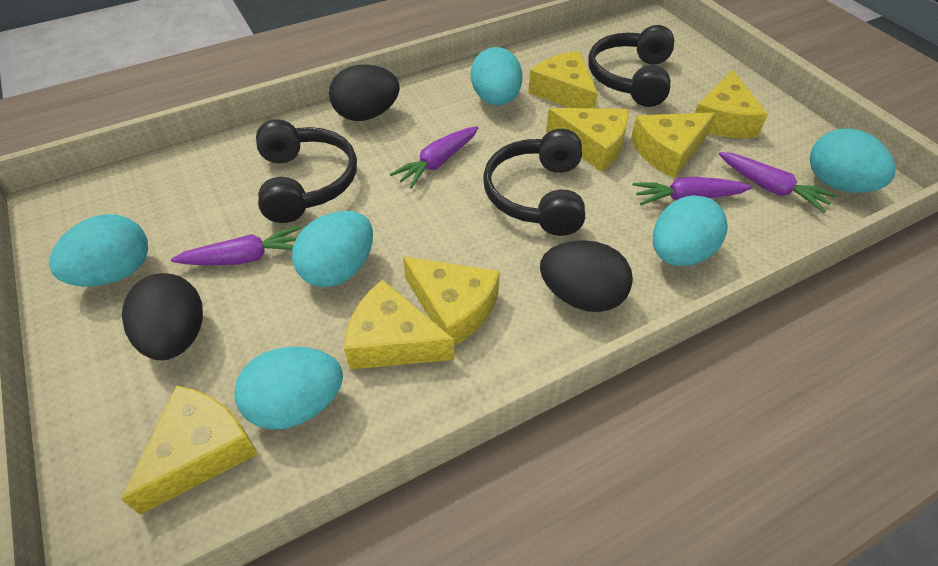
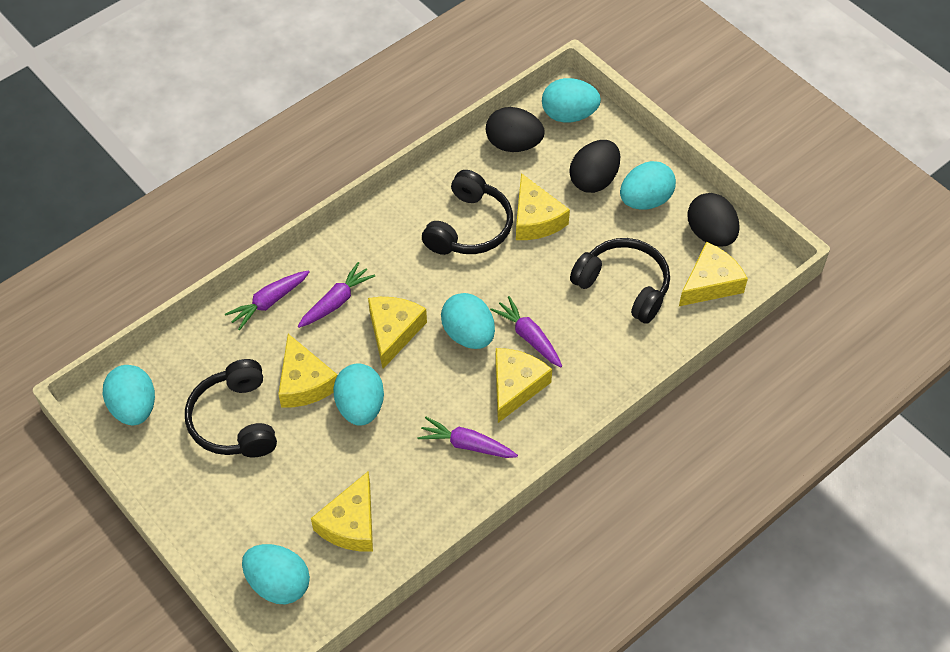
yellow cheese: [121,386,258,515] [344,280,454,370] [403,256,500,346] [528,51,598,108] [546,108,629,172] [631,113,715,178] [695,70,768,138] = 7 -> [278,334,338,408] [311,471,373,552] [368,297,427,369] [495,348,552,423] [516,173,570,240] [679,242,748,306] = 6

